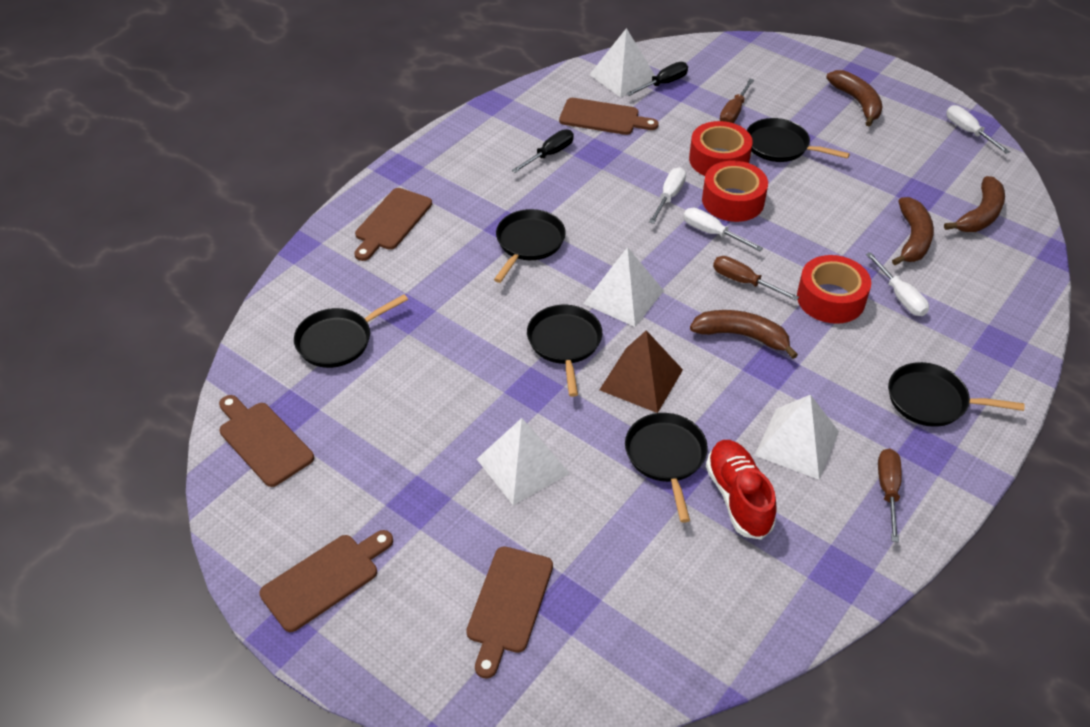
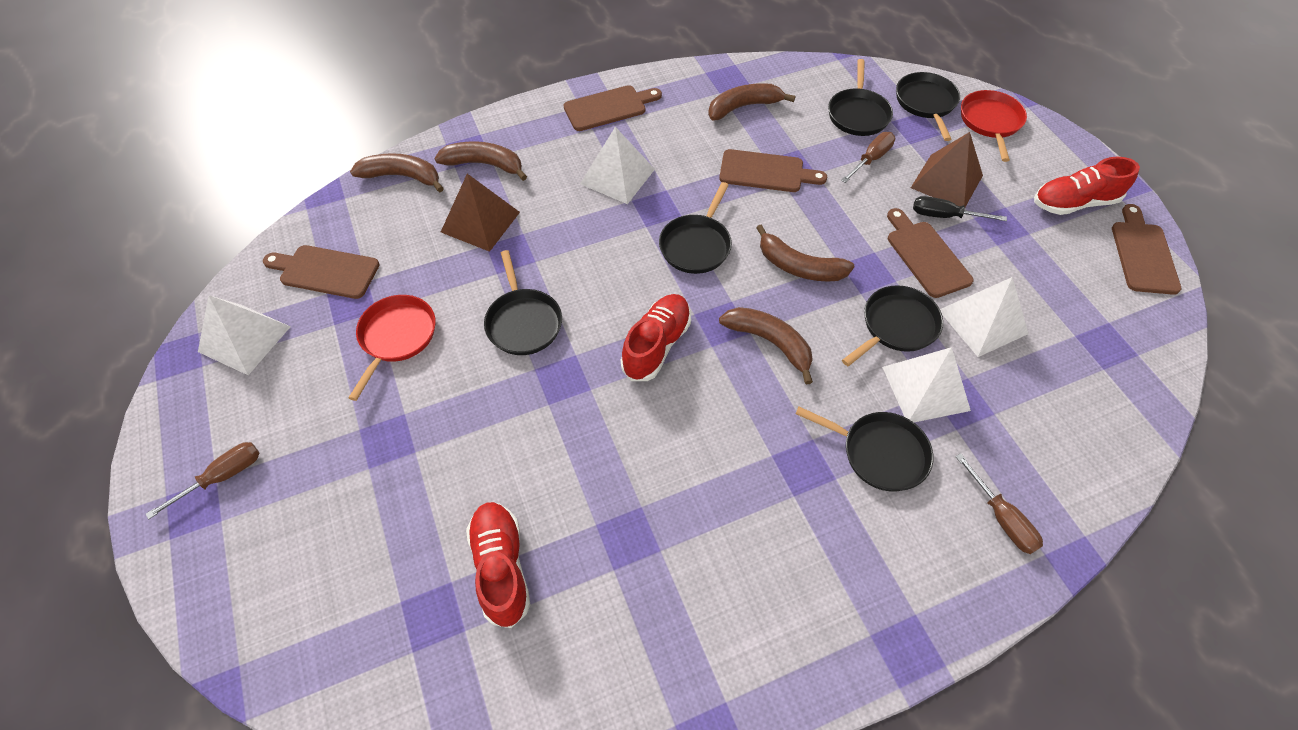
black screwdriver: [512,129,574,173] [626,62,688,96] = 2 -> [913,196,1007,221] = 1
brown banana: [690,310,798,359] [826,70,883,127] [892,197,934,265] [944,176,1005,232] = 4 -> [350,153,444,192] [434,141,527,181] [708,83,795,120] [719,307,813,384] [756,224,855,282] = 5
brown pyramid: [600,330,683,413] = 1 -> [441,174,520,252] [911,132,983,207] = 2
red pan: none = 0 -> [348,295,436,401] [961,90,1027,162] = 2
red shoe: [706,440,777,540] = 1 -> [466,502,530,628] [621,294,691,381] [1034,157,1140,215] = 3
red tape: [689,121,753,176] [702,161,768,222] [797,255,871,324] = 3 -> none = 0
white screwdriver: [649,167,686,224] [683,208,763,251] [866,252,929,316] [946,105,1010,154] = 4 -> none = 0

